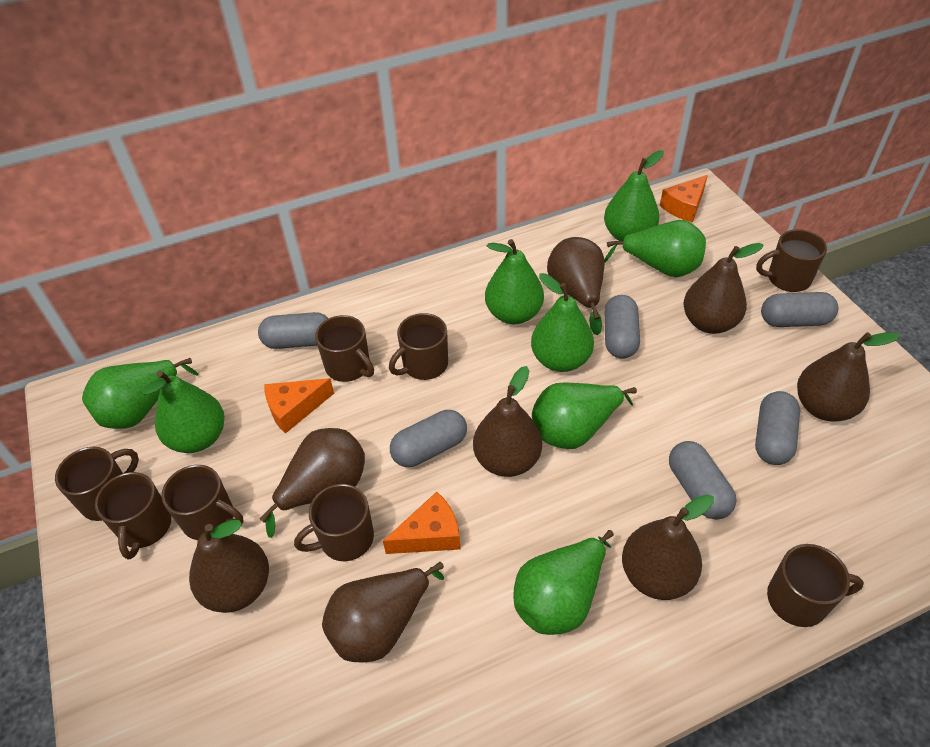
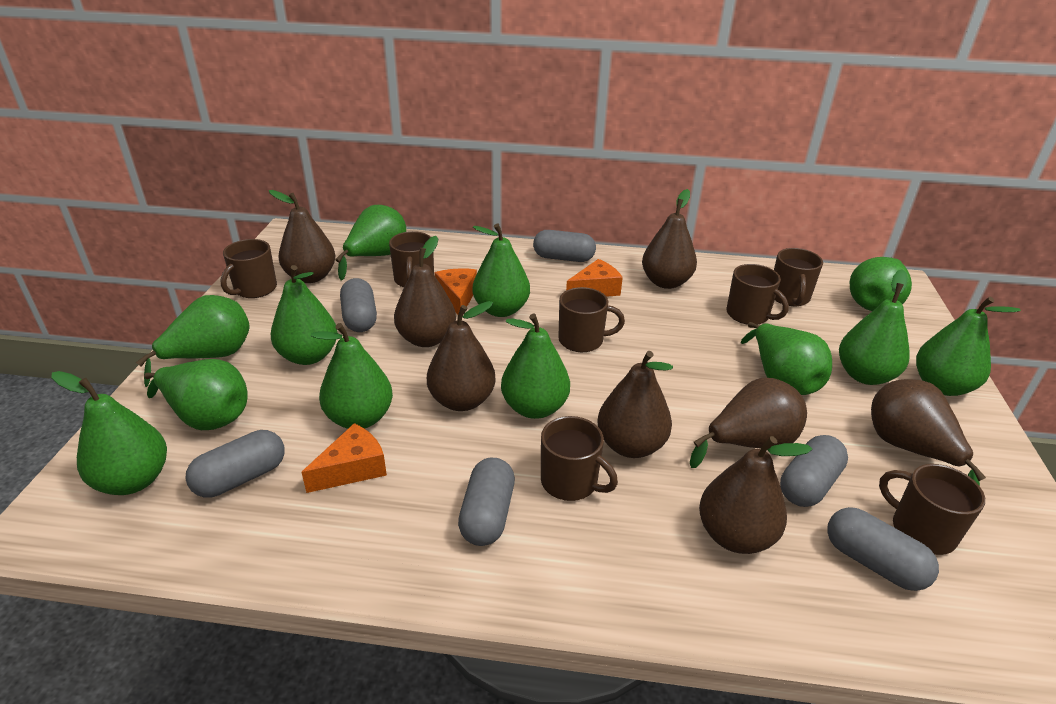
brown mug: [55,447,139,521] [95,472,171,559] [162,465,244,540] [294,484,374,561] [315,315,374,382] [389,313,448,380] [756,229,827,292] [767,544,864,627] = 8 -> [220,239,277,298] [389,231,434,288] [541,416,618,501] [558,287,625,352] [726,264,789,325] [774,248,823,306] [879,464,985,555] = 7
green pear: [82,358,199,429] [141,370,225,453] [485,239,544,324] [513,530,614,635] [531,273,594,372] [532,383,637,449] [604,150,664,241] [604,220,706,277] = 8 -> [51,371,167,495] [136,295,250,387] [144,359,248,430] [271,265,338,365] [311,323,393,429] [335,205,406,281] [473,224,530,317] [501,314,570,419] [741,322,832,395] [839,269,910,385] [850,257,912,311] [916,297,1021,396] = 12

